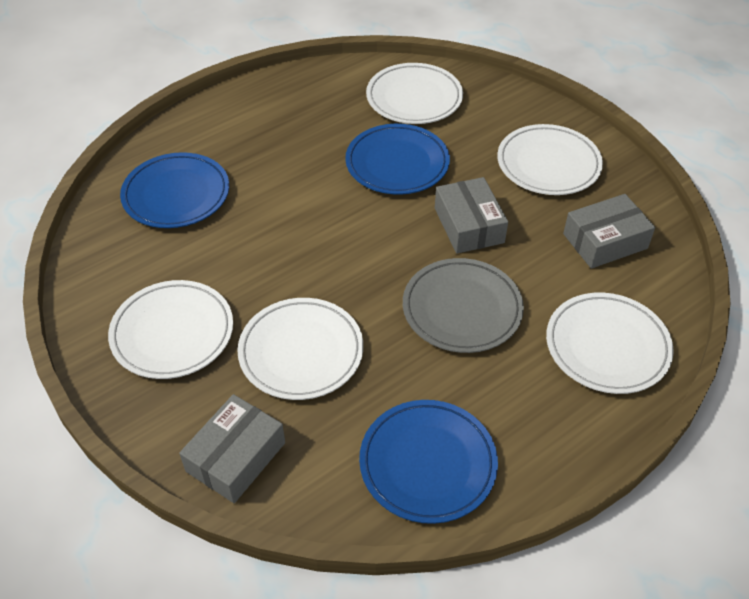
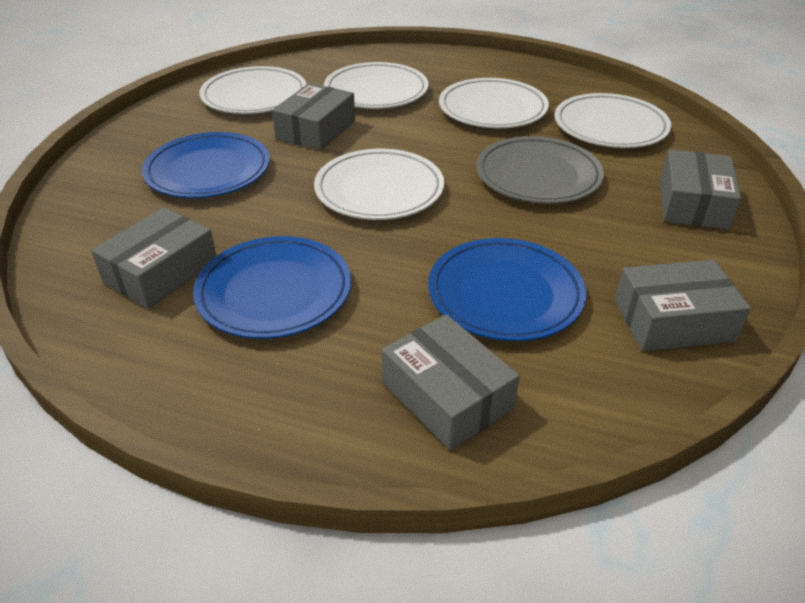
grey box: [179,394,285,503] [435,177,508,254] [563,194,655,269] = 3 -> [91,207,216,309] [272,83,355,151] [382,314,520,450] [615,260,751,351] [660,149,741,230] = 5

